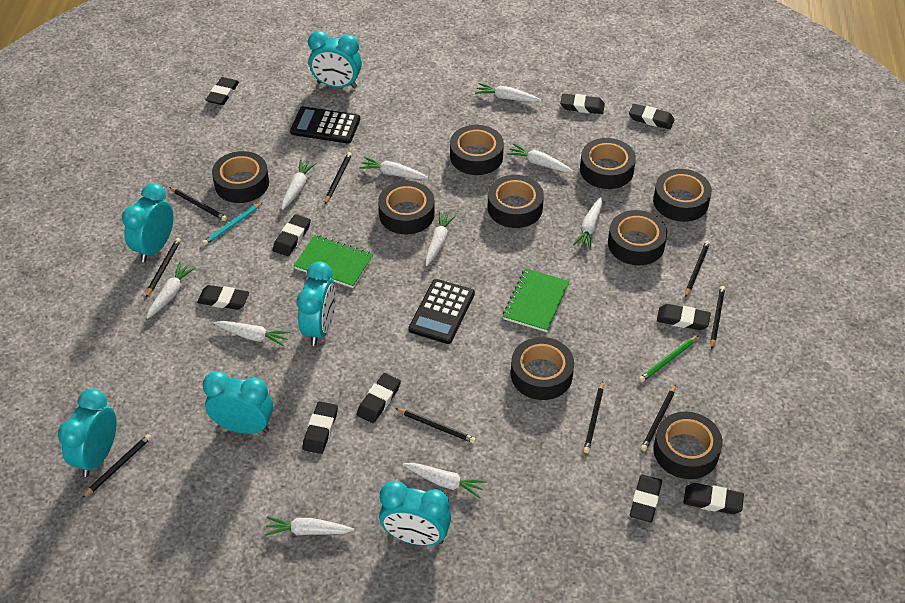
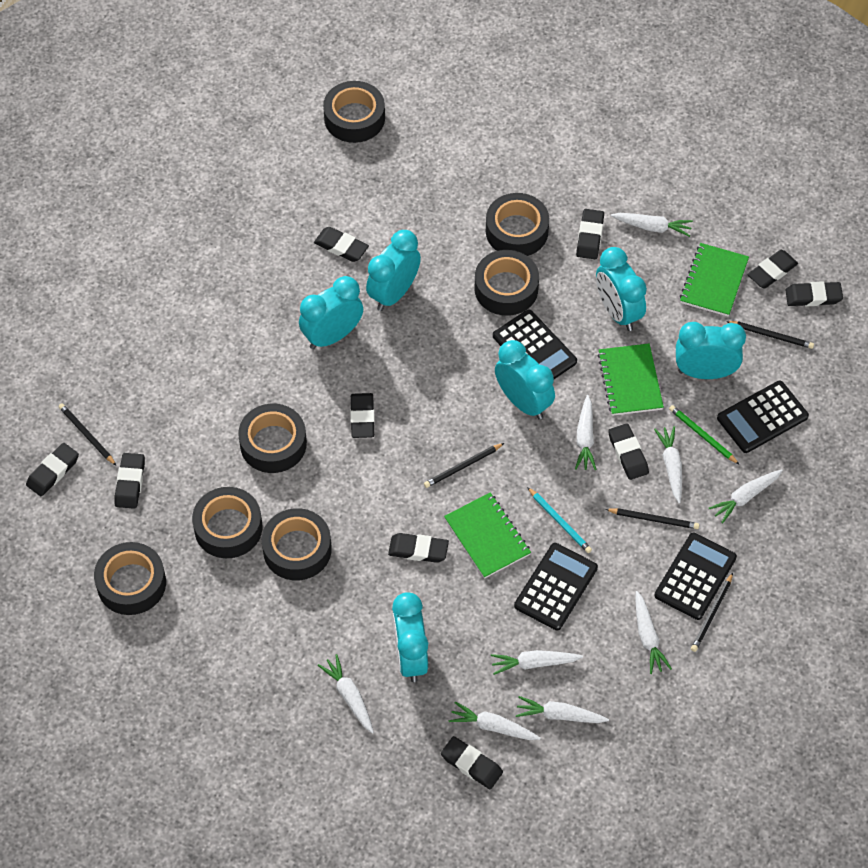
black calculator: [290,106,360,144] [409,279,475,344] = 2 -> [493,310,577,379] [514,543,598,631] [654,533,737,620] [717,381,809,453] = 4
black pencil: [82,434,151,498] [146,238,181,297] [169,187,227,221] [325,152,352,204] [395,408,476,443] [584,381,604,453] [641,384,676,451] [685,241,710,298] [710,286,725,350] = 9 -> [59,403,116,465] [424,443,504,488] [605,508,699,529] [691,573,733,652] [726,321,814,349] = 5
black tape: [212,151,269,203] [378,181,435,234] [450,125,504,175] [488,175,544,228] [511,337,574,400] [580,138,636,189] [608,210,667,265] [653,169,712,222] [653,412,723,479] = 9 -> [94,542,166,615] [192,487,262,558] [238,404,307,473] [262,508,332,580] [323,81,385,143] [475,250,539,316] [486,193,549,256] = 7
green notebook: [293,235,374,288] [503,268,570,332] = 2 -> [444,492,531,579] [597,344,664,416] [680,243,749,317] = 3
white carrot: [147,262,196,319] [214,321,290,347] [264,517,354,536] [282,160,316,210] [359,157,428,179] [403,463,487,499] [425,212,456,266] [475,83,541,102] [507,144,573,172] [573,197,603,250] = 10 -> [318,654,374,734] [449,702,541,740] [491,650,583,675] [516,696,609,723] [575,395,597,470] [611,213,693,237] [635,591,672,674] [654,426,682,503] [709,469,783,524] = 9

